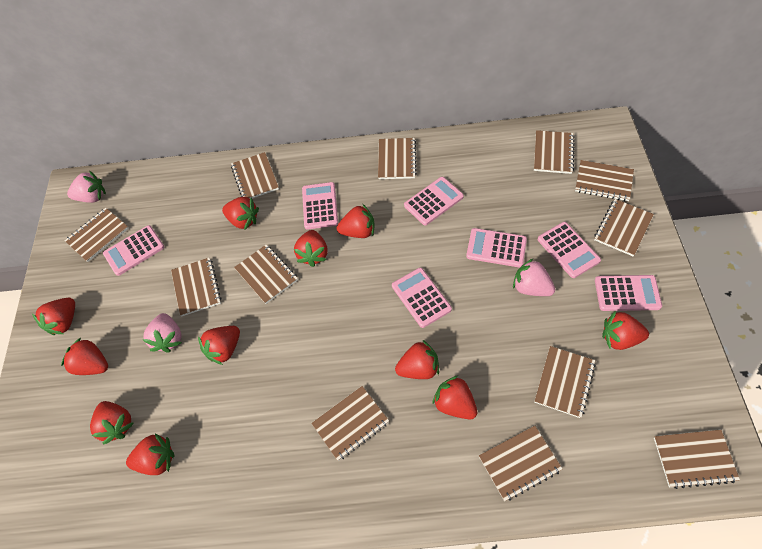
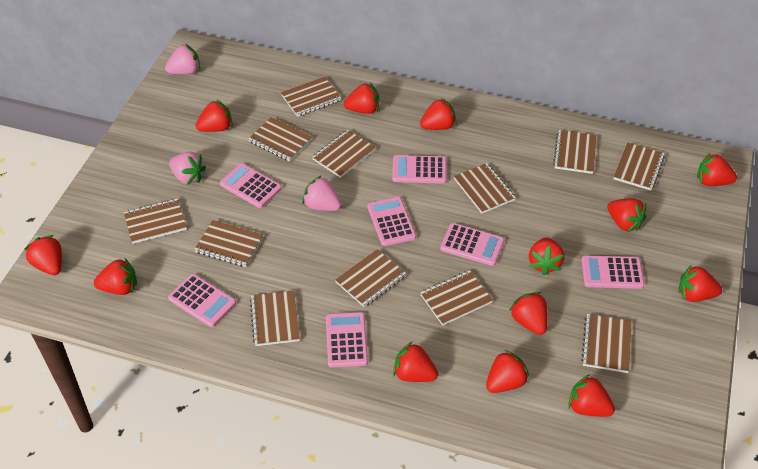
red strawberry: [32,298,75,335] [61,338,108,375] [90,401,134,445] [126,433,174,475] [198,326,240,365] [222,197,259,229] [294,230,328,267] [337,204,374,238] [395,340,439,379] [432,375,477,419] [602,311,649,350] = 11 -> [24,235,62,275] [94,258,137,295] [196,99,232,132] [344,83,379,114] [393,342,438,382] [420,98,456,130] [486,350,529,393] [509,292,548,335] [529,238,564,275] [568,374,615,417] [607,198,646,232] [678,264,722,302] [697,153,737,186] = 13

